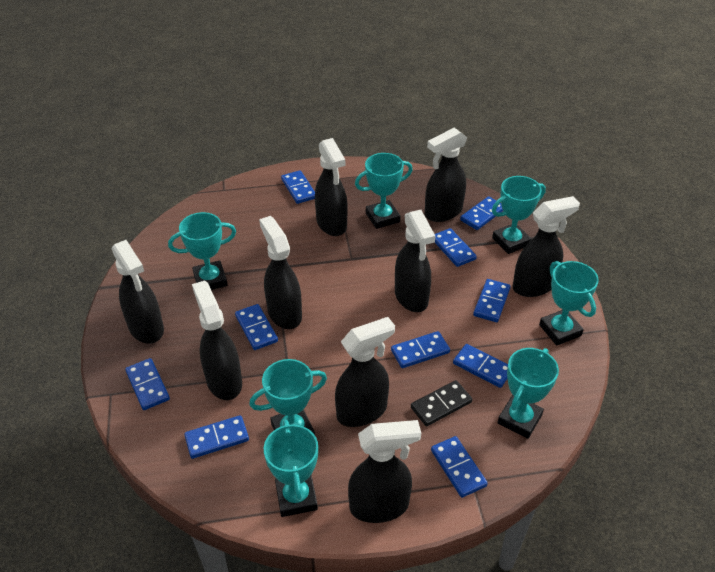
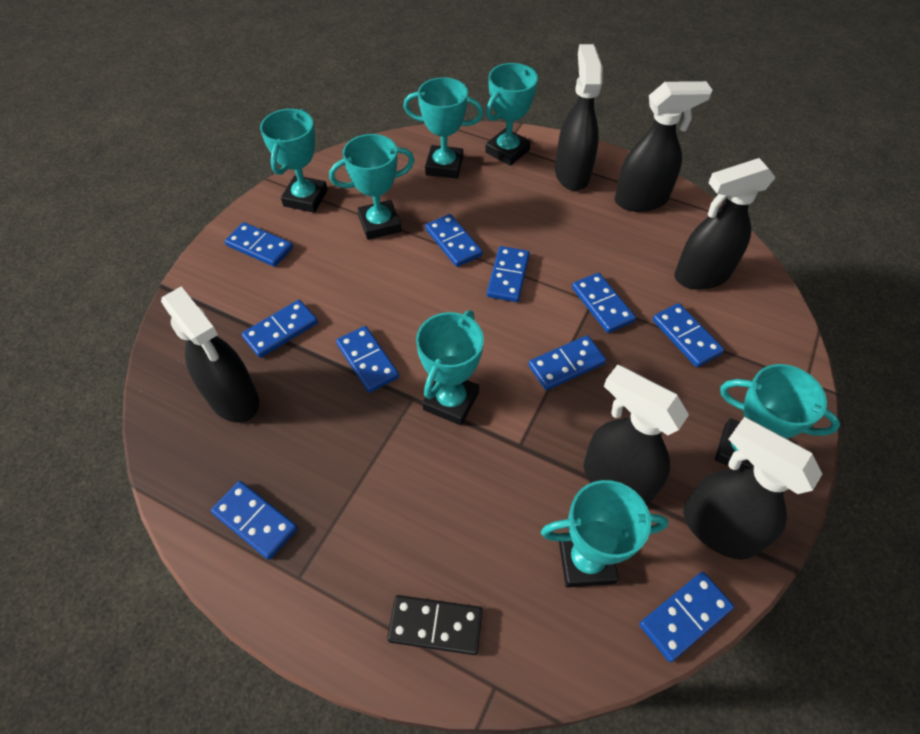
black spray bottle: [112,240,164,344] [192,280,242,400] [259,216,302,329] [315,138,347,236] [335,317,395,427] [348,420,421,523] [395,210,435,312] [425,128,467,222] [513,196,580,297] = 9 -> [161,286,259,423] [555,44,603,191] [584,365,689,505] [615,81,712,212] [674,158,776,290] [683,417,822,560] = 6

